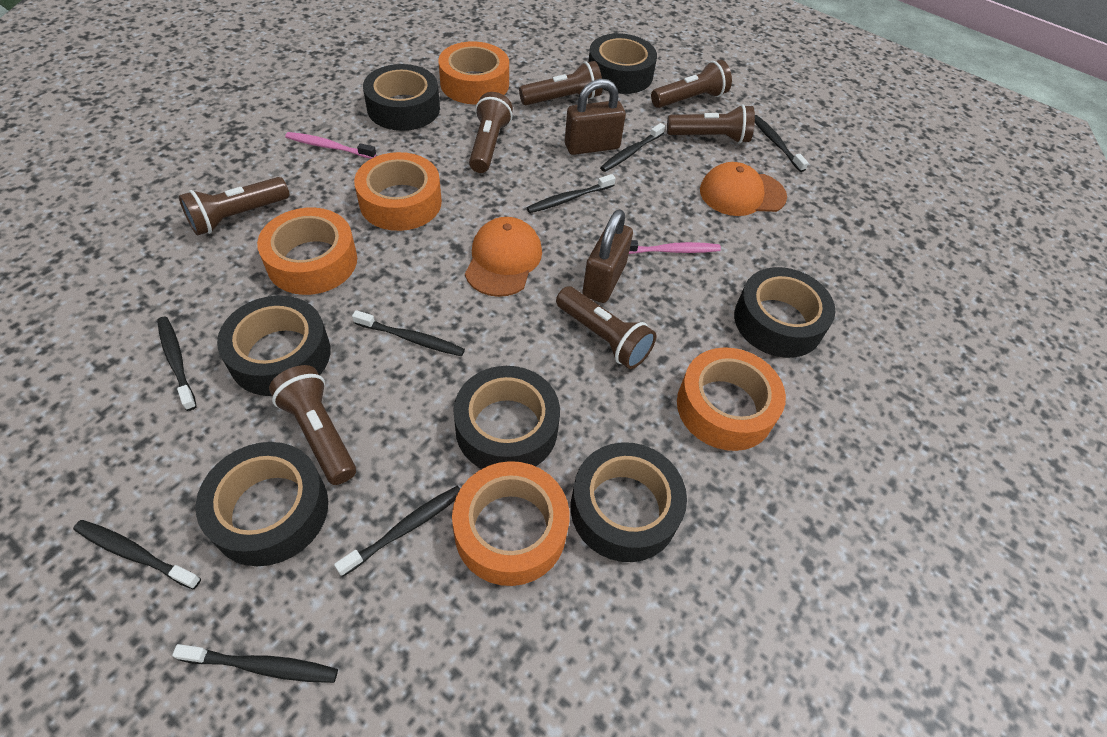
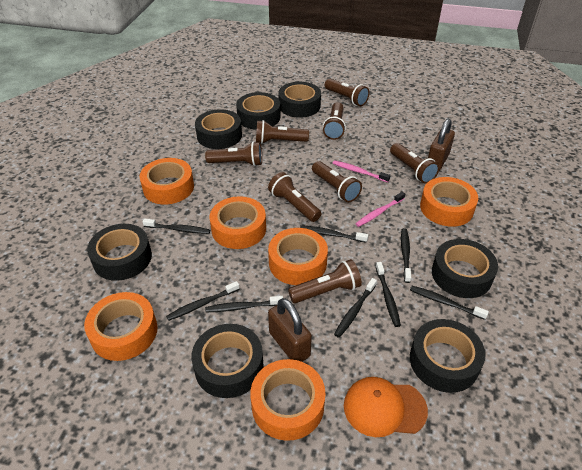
brown flashlight: [179,177,289,236] [269,365,356,485] [469,92,513,173] [519,61,603,105] [556,286,656,369] [651,60,732,108] [667,104,755,144] = 7 -> [205,141,262,166] [256,120,309,144] [268,172,321,222] [288,259,362,303] [312,161,362,202] [323,102,346,140] [325,79,370,106] [390,143,439,184] = 8
orange cap: [465,217,542,297] [700,162,787,216] = 2 -> [344,377,428,437] = 1
orange tape: [257,208,357,295] [354,152,442,231] [438,41,509,104] [452,461,570,586] [677,347,786,451] = 5 -> [84,292,157,361] [140,158,194,204] [210,196,266,249] [250,359,326,441] [268,228,328,285] [420,177,478,227] = 6

